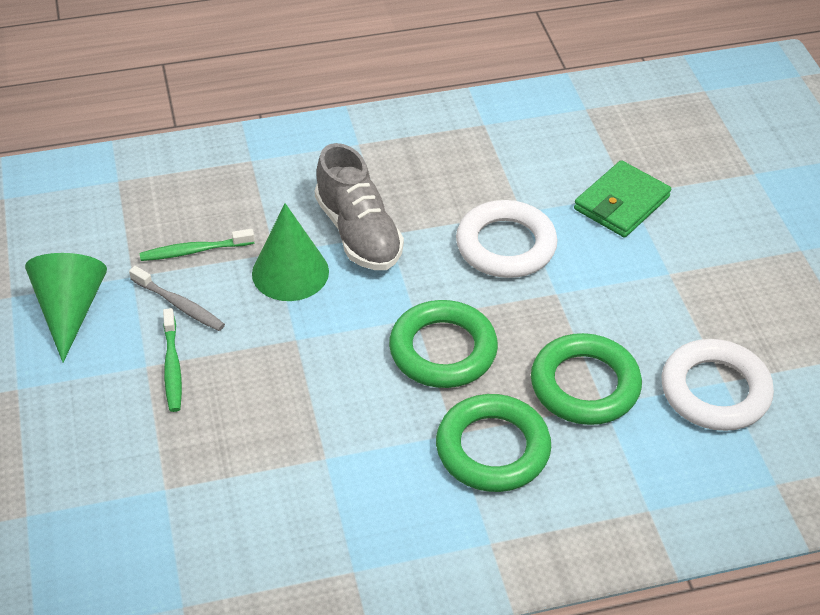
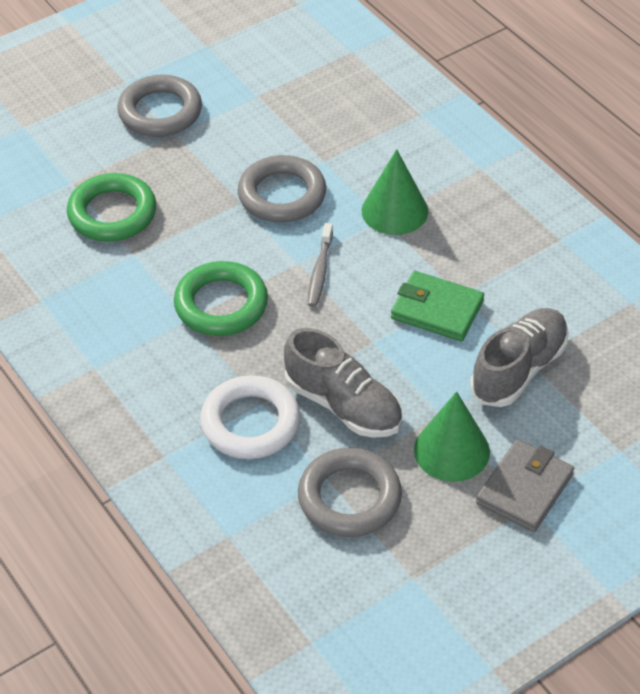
green ring: [389,300,498,388] [436,394,551,492] [531,333,642,425] = 3 -> [67,173,156,242] [174,261,268,336] = 2
green toothbrush: [139,229,255,261] [163,308,182,412] = 2 -> none = 0
grey ring: none = 0 -> [117,75,202,137] [238,155,326,223] [298,447,402,537] = 3
grey shoe: [315,143,404,270] = 1 -> [284,328,402,438] [470,308,569,407] = 2
grey wallet: none = 0 -> [476,439,574,532] = 1
white ring: [456,200,557,278] [662,339,774,431] = 2 -> [200,375,300,459] = 1

